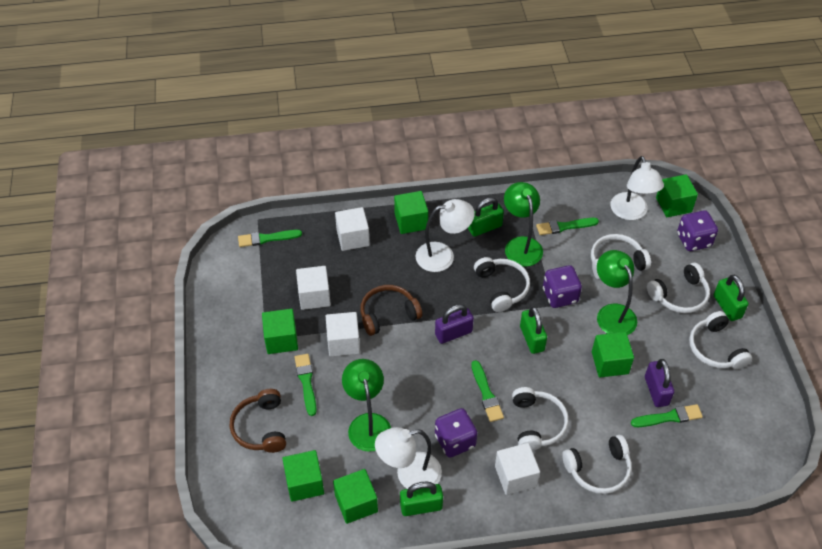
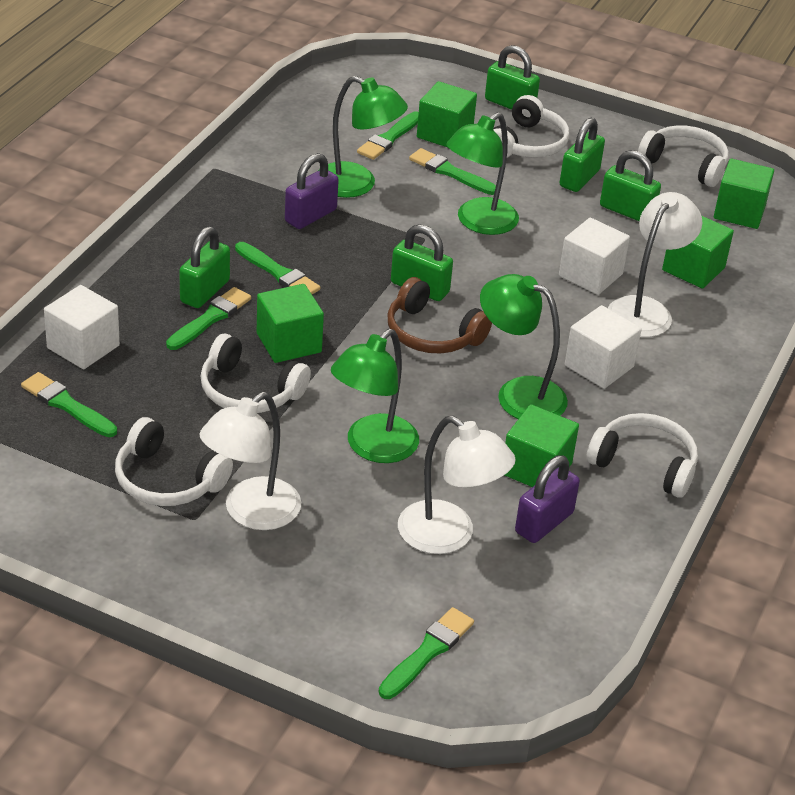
brown headphones: [230,389,286,453] [360,285,422,336] = 2 -> [388,277,492,353] = 1
green brush: [238,230,302,247] [295,354,317,416] [471,360,504,422] [536,218,599,235] [631,404,703,427] = 5 -> [21,372,117,437] [166,287,251,350] [235,242,320,294] [357,111,419,160] [379,607,474,699] [409,148,496,195] = 6
green cube: [262,309,298,354] [282,450,324,502] [333,469,378,524] [394,191,428,234] [592,332,634,377] [656,174,698,217] = 6 -> [257,284,324,363] [417,81,477,147] [505,404,579,487] [662,216,734,289] [714,159,774,229] = 5
green lamp: [342,359,391,452] [504,182,543,267] [597,250,637,335] = 3 -> [318,76,408,198] [331,329,419,463] [446,112,519,235] [480,274,568,419] = 4
green padlock: [400,481,443,516] [468,197,504,237] [520,307,547,354] [713,275,749,321] = 4 -> [179,226,230,308] [391,224,453,301] [485,45,540,110] [560,118,605,192] [600,150,661,221] = 5
purple dice: [435,408,477,457] [543,265,582,308] [677,210,718,251] = 3 -> none = 0
white cube: [296,266,331,310] [326,312,360,357] [335,207,370,251] [495,443,540,495] = 4 -> [44,285,120,369] [559,218,630,295] [565,305,642,389] = 3
white headphones: [474,257,530,312] [512,387,569,451] [562,435,632,494] [591,234,651,280] [647,263,710,313] [689,311,752,369] = 6 -> [115,417,233,506] [200,334,311,413] [493,95,569,158] [586,413,698,498] [638,126,729,187] = 5

